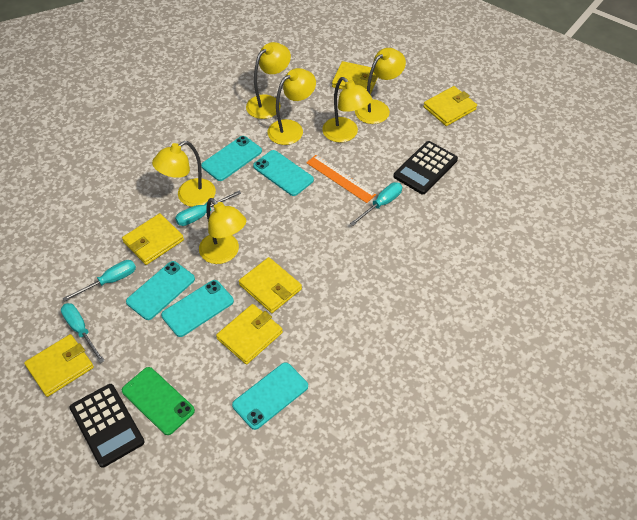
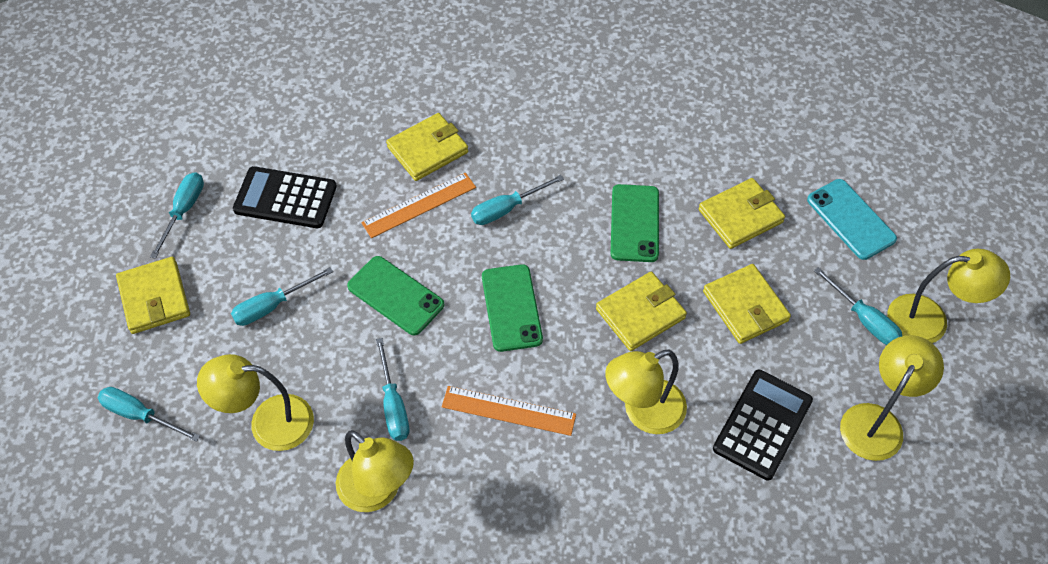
green phone: [122,367,195,435] = 1 -> [347,256,444,335] [482,264,543,352] [611,184,659,262] = 3
orange ruler: [306,155,376,203] = 1 -> [361,173,476,238] [442,386,576,436] = 2
turquoise phone: [126,261,195,320] [161,280,234,337] [201,136,262,181] [232,362,308,430] [253,150,314,196] = 5 -> [807,179,897,260] = 1
turquoise screwdriver: [61,303,105,363] [63,260,136,302] [175,191,241,226] [350,182,402,226] = 4 -> [98,387,200,442] [150,172,204,259] [231,267,333,326] [376,338,409,441] [471,175,564,225] [814,267,902,345] = 6
yellow lamp: [152,141,216,207] [199,198,246,264] [246,42,291,119] [268,68,316,145] [322,77,372,143] [355,48,406,124] = 6 -> [197,354,314,451] [336,430,414,512] [605,350,687,434] [840,335,944,461] [887,249,1010,343] = 5
yellow wallet: [24,334,94,397] [122,213,184,265] [216,304,283,365] [239,257,302,313] [332,61,378,95] [423,86,477,126] = 6 -> [116,257,190,334] [386,113,468,181] [596,272,687,351] [699,178,785,249] [703,264,791,344] = 5

